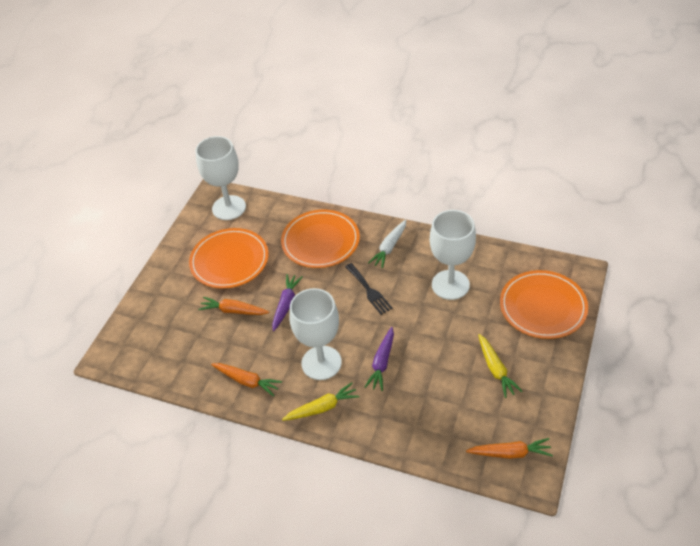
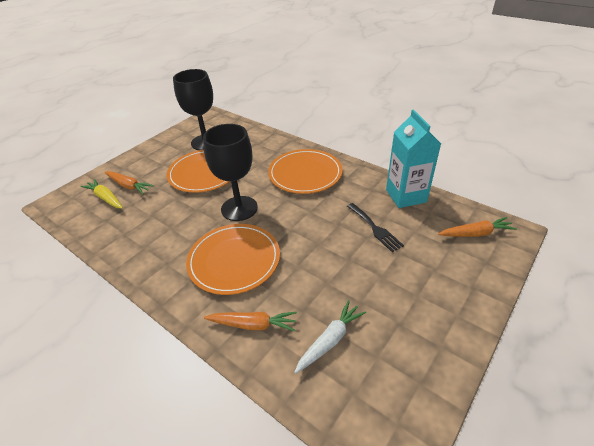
black goblet: none = 0 -> [173,69,213,150] [203,124,258,221] = 2
purple carrot: [272,274,302,331] [365,327,394,391] = 2 -> none = 0
turquoise carton: none = 0 -> [386,109,441,208] = 1
white goblet: [195,136,246,220] [290,288,342,380] [430,210,476,300] = 3 -> none = 0
yellow carrot: [282,382,360,421] [478,334,522,398] = 2 -> [81,179,123,209] = 1

